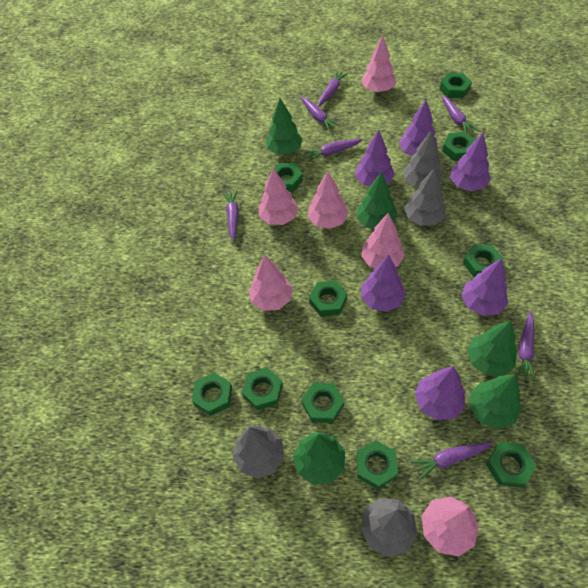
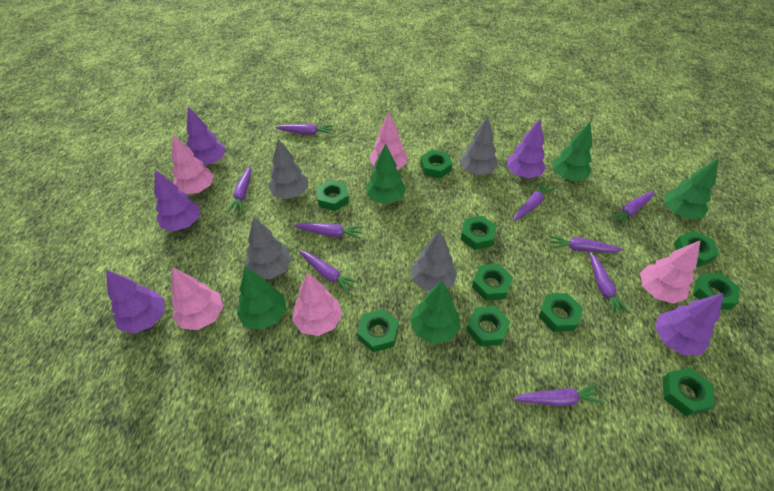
pink tree: [249,255,293,311] [258,168,299,225] [308,171,349,229] [361,35,396,92] [361,213,405,268] [422,496,479,556] = 6 -> [171,267,223,330] [172,135,214,194] [292,273,342,336] [369,112,407,170] [640,240,701,304] = 5
purple carrot: [223,190,239,242] [300,97,340,132] [304,139,363,162] [318,70,348,107] [410,442,493,480] [442,95,478,133] [516,312,535,382] = 7 -> [227,166,251,213] [275,124,333,135] [294,223,363,239] [299,250,359,294] [513,181,556,221] [513,384,605,406] [549,235,623,252] [589,252,630,316] [609,191,654,227] = 9
purple tree: [355,130,395,187] [361,254,406,312] [399,99,437,156] [415,366,465,420] [450,133,491,191] [461,258,508,316] = 6 -> [106,270,164,334] [154,170,200,231] [186,107,226,165] [507,119,546,178] [655,293,724,355] = 5

